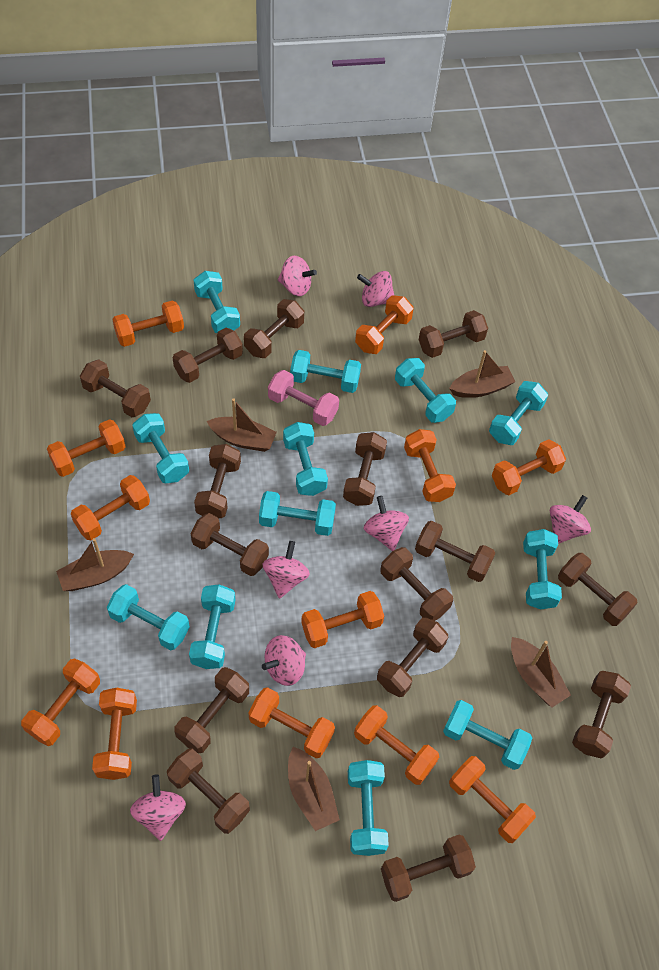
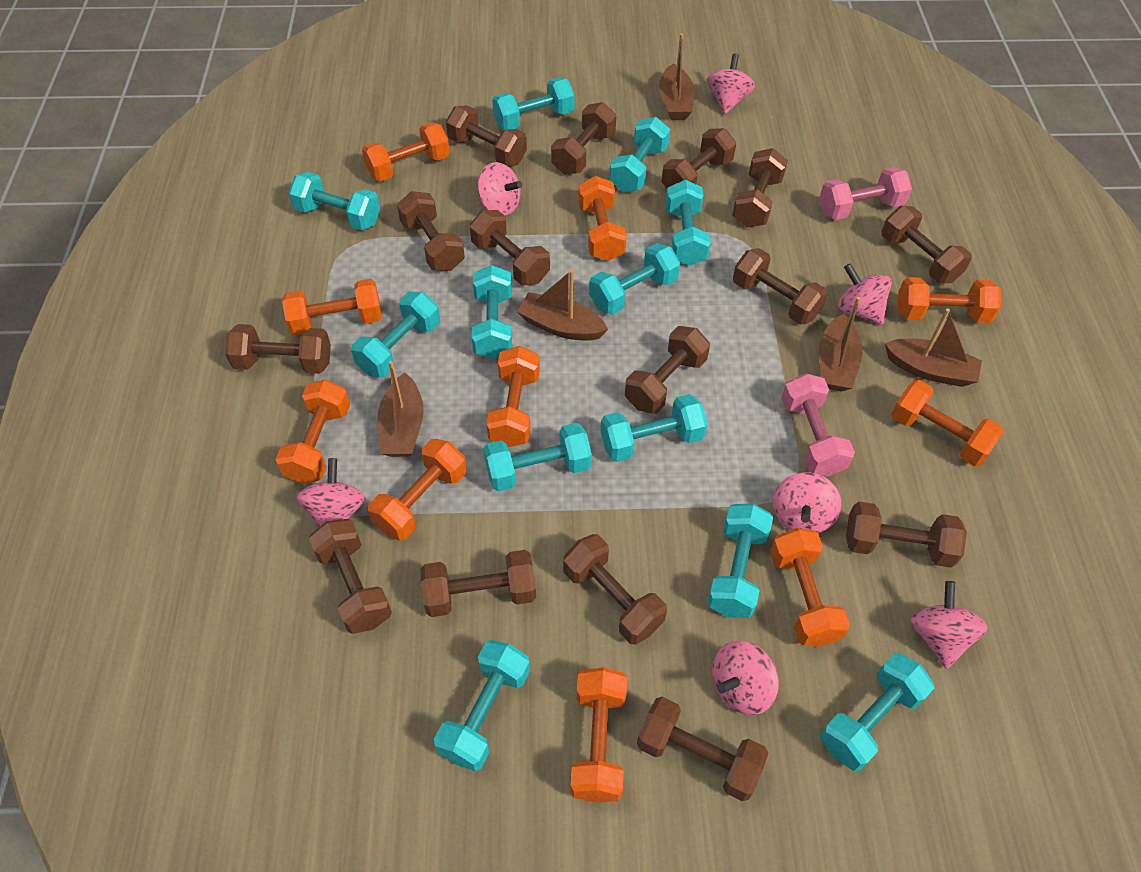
orange dumbbell: [21,659,100,746] [47,419,126,477] [71,475,150,540] [92,688,137,780] [112,300,184,347] [249,687,335,758] [301,591,384,648] [354,705,439,785] [355,295,414,354] [404,429,456,502] [449,756,536,843] [492,439,566,495] = 12 -> [276,380,350,484] [282,279,382,336] [362,122,450,181] [368,439,467,541] [487,346,540,447] [570,667,627,803] [578,176,627,261] [770,528,850,647] [891,380,1004,467] [898,277,1001,323] = 10
pink dumbbell: [268,370,339,426] = 1 -> [781,373,855,476] [819,167,912,220] = 2

